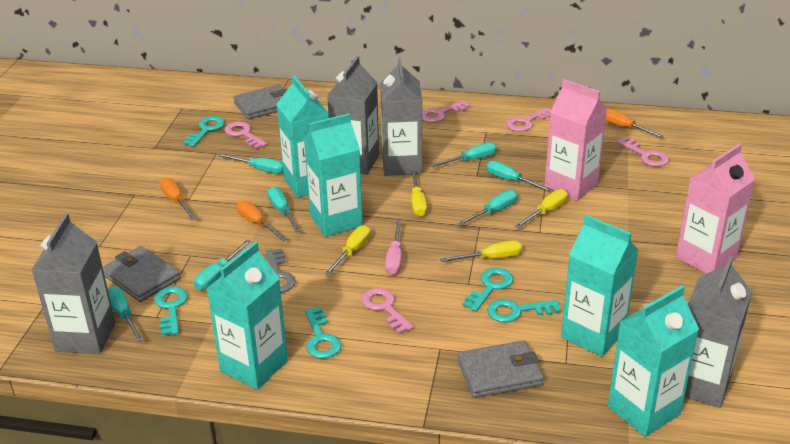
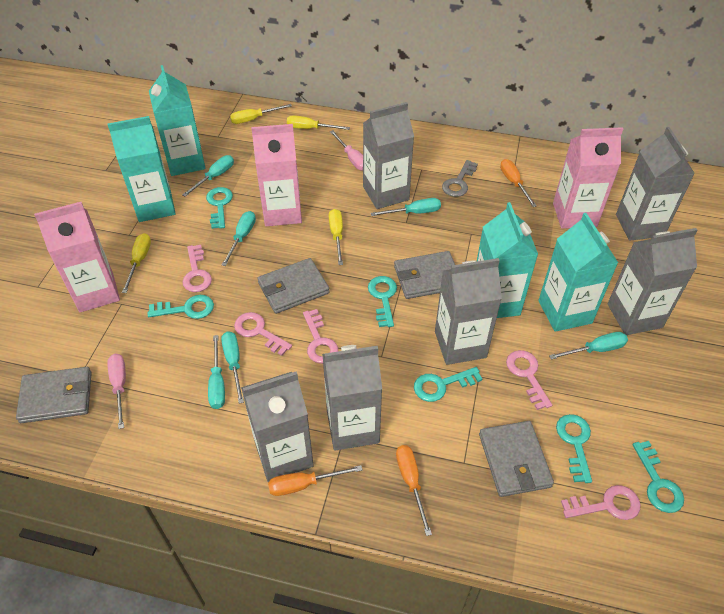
grey carton: [31,213,115,354] [327,56,379,175] [380,58,422,176] [684,256,752,408] = 4 -> [241,371,314,482] [322,345,382,451] [363,102,414,209] [435,258,502,365] [608,228,697,335] [616,127,695,240] = 6
grey wallet: [103,246,181,302] [233,85,288,119] [457,340,544,398] = 3 -> [16,367,92,423] [257,258,329,314] [394,251,455,299] [479,421,554,497] = 4
pink carton: [544,79,607,201] [676,143,755,274] = 2 -> [34,202,120,312] [251,124,302,226] [553,127,623,229] = 3
pink screwdriver: [385,221,402,275] = 1 -> [107,354,126,429] [330,130,363,171] = 2
turquoise carton: [206,241,288,390] [276,75,329,198] [304,113,363,237] [561,215,639,357] [608,285,699,437] = 5 -> [108,116,176,222] [149,65,205,176] [477,202,538,318] [538,213,618,332] = 4
turquoise key: [154,286,188,336] [183,116,225,147] [305,307,341,359] [463,268,513,312] [487,299,561,323] = 5 -> [148,295,214,319] [206,187,233,229] [368,276,397,327] [414,367,482,402] [556,414,592,483] [632,441,684,513] = 6
turquoise screwdriver: [108,286,143,342] [194,240,251,290] [218,154,283,174] [267,187,300,232] [430,142,497,167] [457,190,517,226] [486,161,553,192] = 7 -> [182,155,234,197] [208,335,225,409] [221,331,244,404] [222,211,256,266] [371,198,441,216] [549,332,628,360] = 6

